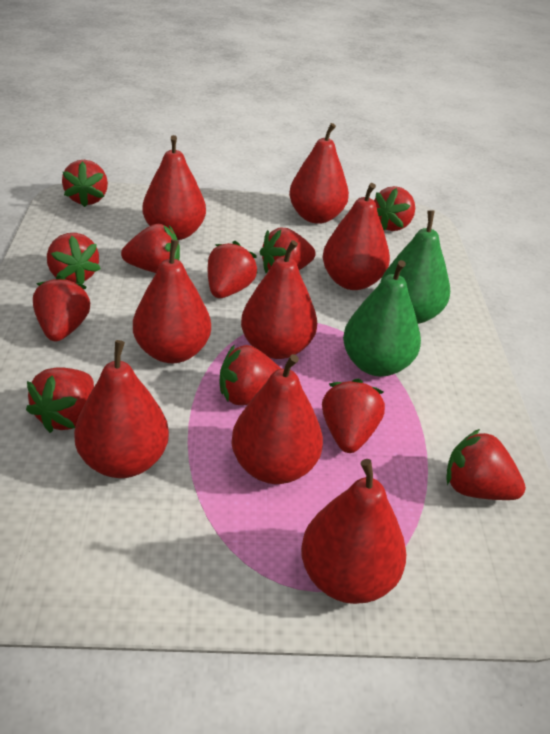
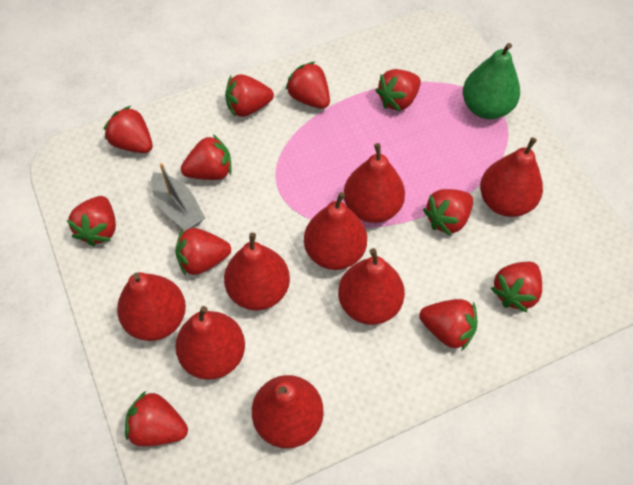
green pear: [343,260,421,376] [381,210,450,324] = 2 -> [463,43,520,119] = 1
grey boat: none = 0 -> [151,163,205,231] = 1

